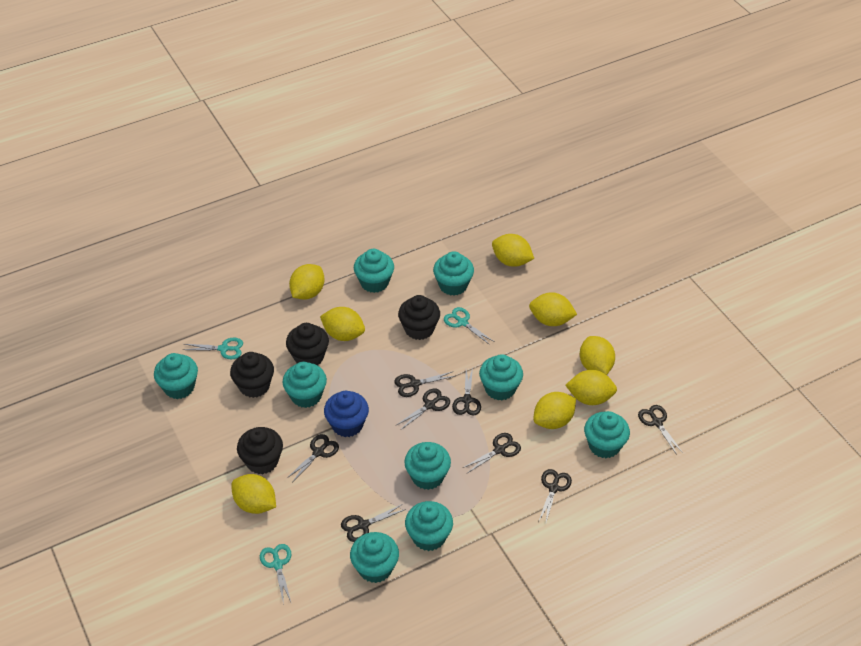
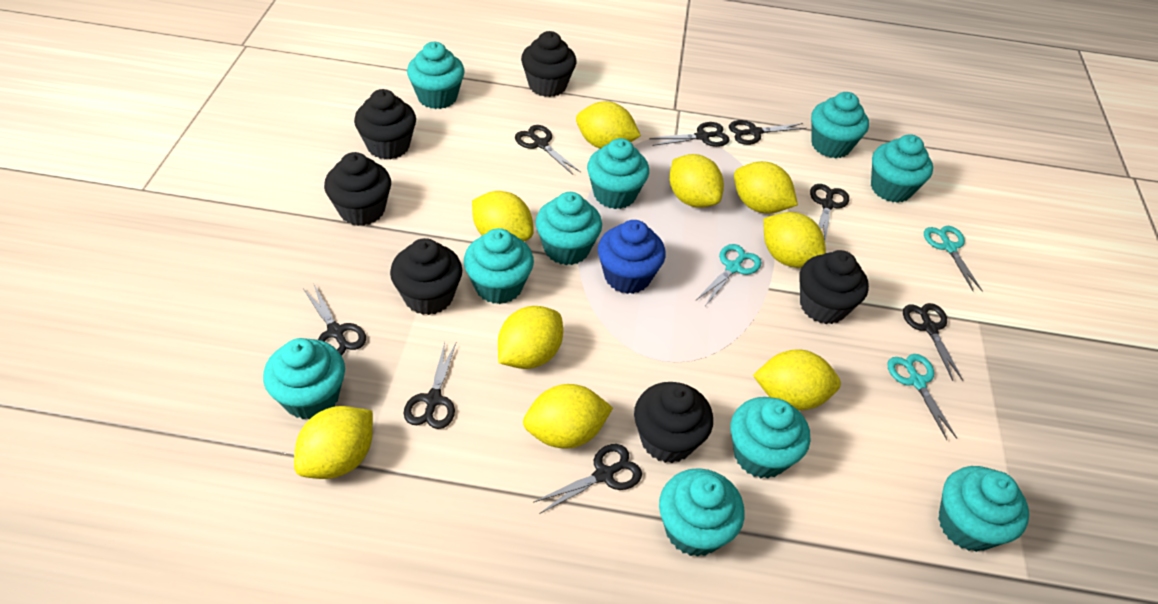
black cupcake: [230,352,274,398] [237,427,283,474] [286,323,329,365] [398,295,440,340] = 4 -> [324,152,391,226] [354,89,416,159] [390,238,462,315] [521,31,576,97] [634,382,713,463] [799,250,869,324] = 6
turquoise cupcake: [154,353,198,399] [282,362,327,408] [350,532,399,583] [354,249,394,293] [404,442,451,490] [405,501,453,551] [433,251,474,296] [479,354,523,400] [584,411,630,458] = 9 -> [263,338,345,419] [407,42,465,109] [464,228,534,304] [536,192,602,265] [587,138,649,209] [659,468,745,557] [731,397,810,478] [811,92,869,158] [871,134,933,203] [938,466,1029,552] = 10
yellow lemon: [231,474,276,514] [289,264,325,300] [320,307,365,341] [492,234,534,267] [529,292,577,326] [533,392,576,429] [565,370,617,405] [580,336,615,375] = 8 -> [294,406,373,479] [472,191,534,241] [498,306,563,369] [523,384,613,449] [576,101,641,149] [669,154,724,208] [734,161,798,214] [753,349,841,410] [763,212,826,268] = 9

